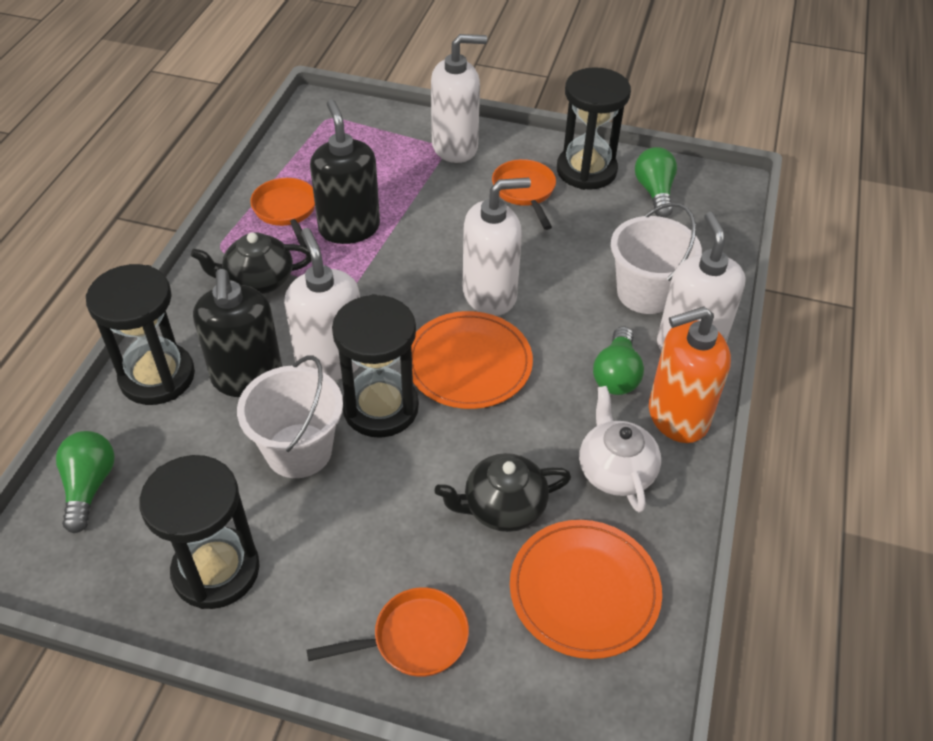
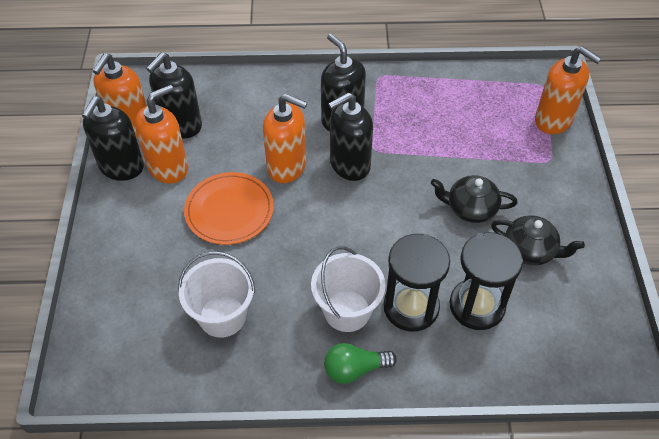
black hourglass: [86,264,195,405] [139,455,260,609] [332,294,419,438] [557,67,631,190] = 4 -> [384,234,450,332] [449,232,523,330] = 2
black soap dispenser: [193,269,282,397] [310,99,380,244] = 2 -> [82,96,144,181] [146,53,202,138] [321,34,366,131] [328,92,373,181] = 4
green light bulb: [56,431,115,533] [593,326,644,395] [635,147,677,218] = 3 -> [324,343,397,384] = 1
orange pan: [250,178,315,248] [307,587,469,677] [492,159,556,230] = 3 -> none = 0
orange plate: [411,311,533,409] [510,520,662,659] = 2 -> [184,172,274,245] = 1
orange soap dispenser: [649,306,731,443] = 1 -> [93,53,147,138] [135,85,188,184] [263,94,307,183] [535,46,602,134] = 4
white soap dispenser: [284,228,360,381] [431,34,487,163] [463,178,531,316] [657,212,746,352] = 4 -> none = 0
white teapot: [579,386,661,513] = 1 -> none = 0

